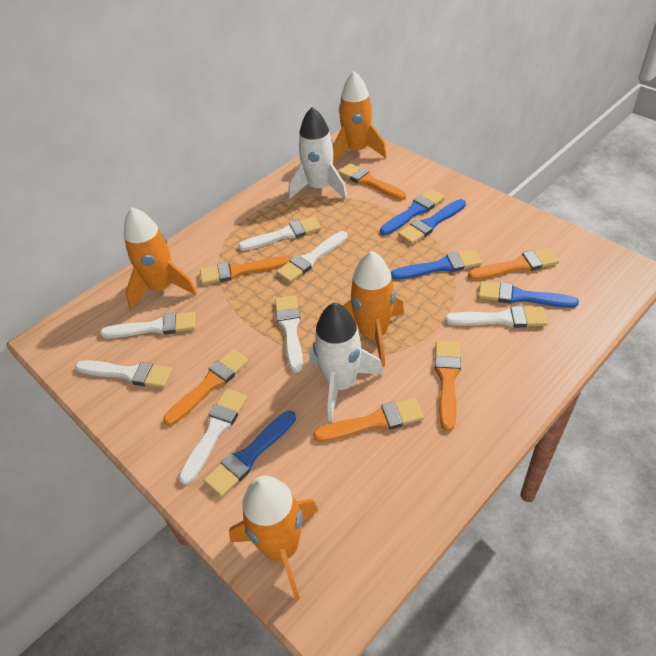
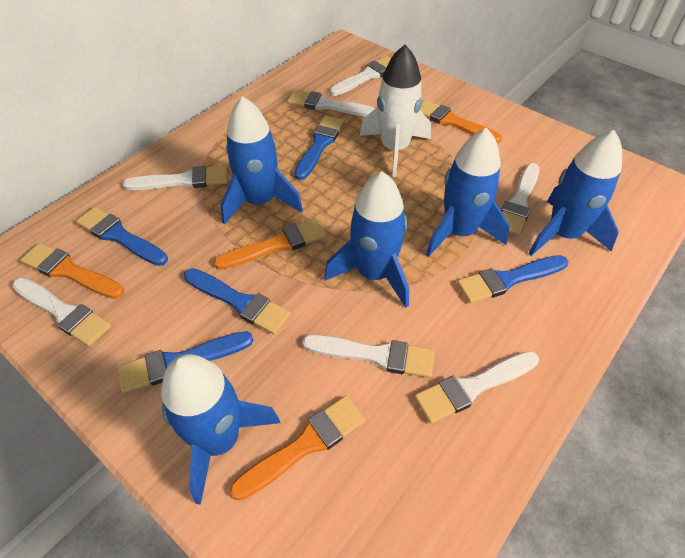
blue rocket: none = 0 -> [161,354,280,505] [221,96,303,225] [324,171,409,308] [426,127,510,257] [528,130,622,256] = 5
orange brush: [163,349,249,426] [200,256,288,285] [313,398,424,442] [339,163,406,200] [435,341,461,431] [468,248,559,280] = 6 -> [20,243,124,299] [214,218,326,270] [230,395,366,501] [420,100,502,143] = 4
orange rocket: [124,207,197,309] [229,475,319,601] [333,71,387,163] [343,251,404,367] = 4 -> none = 0
white rocket: [289,107,347,199] [309,303,384,421] = 2 -> [360,45,431,177] = 1

